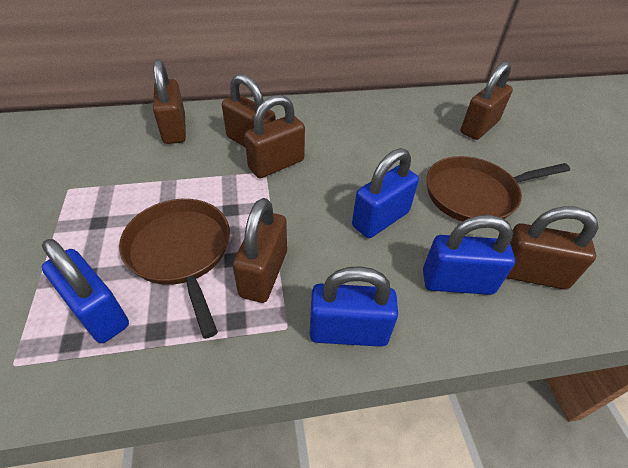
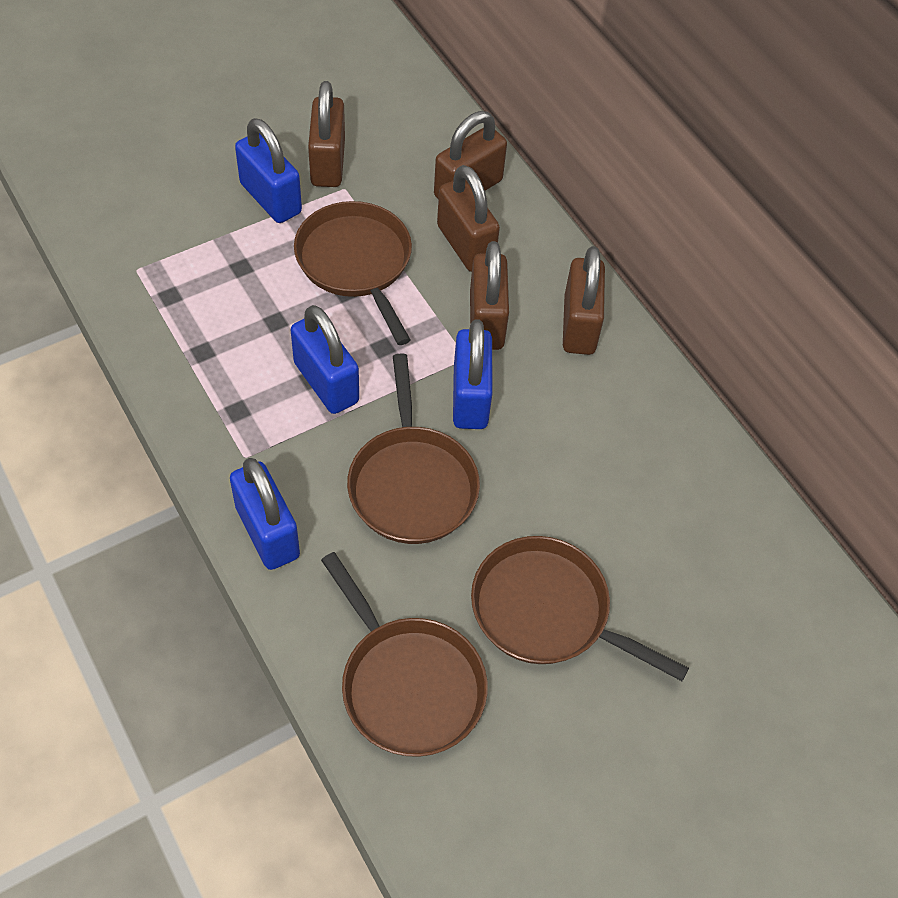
brown padlock: [153,59,186,144] [222,74,276,147] [233,198,287,303] [244,95,305,178] [461,61,513,140] [506,206,599,289] = 6 -> [308,81,345,187] [434,111,507,199] [437,165,500,272] [470,241,509,350] [563,246,605,355] = 5
brown pan: [119,199,230,339] [426,156,570,222] = 2 -> [294,201,412,345] [321,552,488,757] [347,354,480,544] [471,536,689,681] = 4

